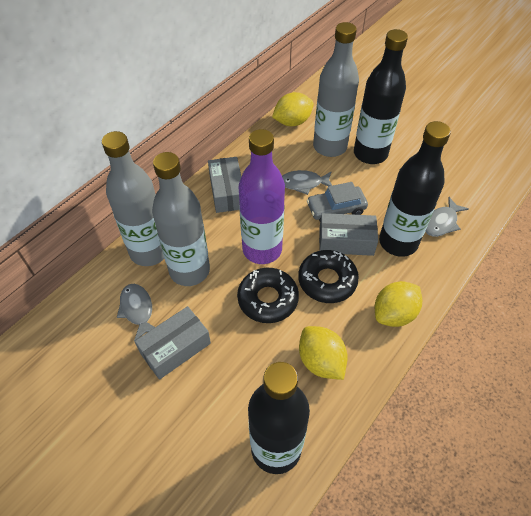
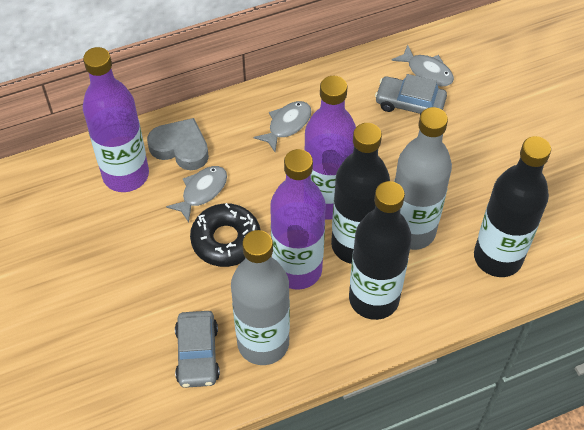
black donut: [237,268,299,323] [298,250,359,303] = 2 -> [190,203,261,267] = 1
grey bottle: [102,131,164,266] [152,152,210,286] [313,22,359,157] = 3 -> [231,230,290,365] [394,107,452,250] = 2
grey box: [135,306,211,380] [208,157,241,213] [319,213,378,256] = 3 -> none = 0
grey car: [307,182,368,221] = 1 -> [175,311,220,388] [375,74,447,114] = 2
grey heart: none = 0 -> [147,118,209,170] = 1
purple bottle: [239,129,285,264] = 1 -> [83,47,149,192] [270,149,326,290] [305,76,356,220] = 3
yellow lemon: [272,92,314,126] [299,326,348,380] [375,281,422,327] = 3 -> none = 0

